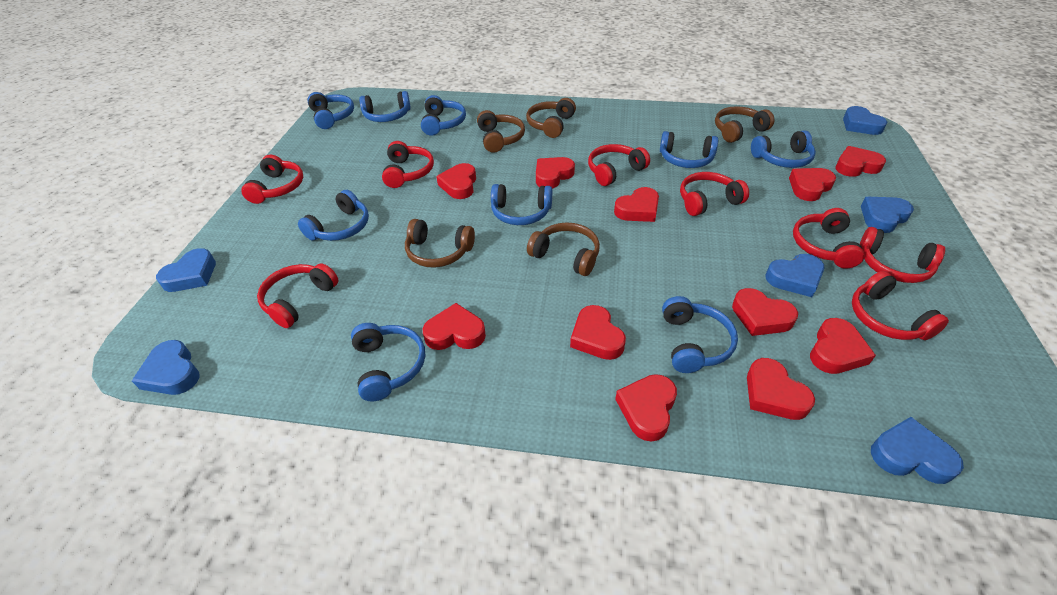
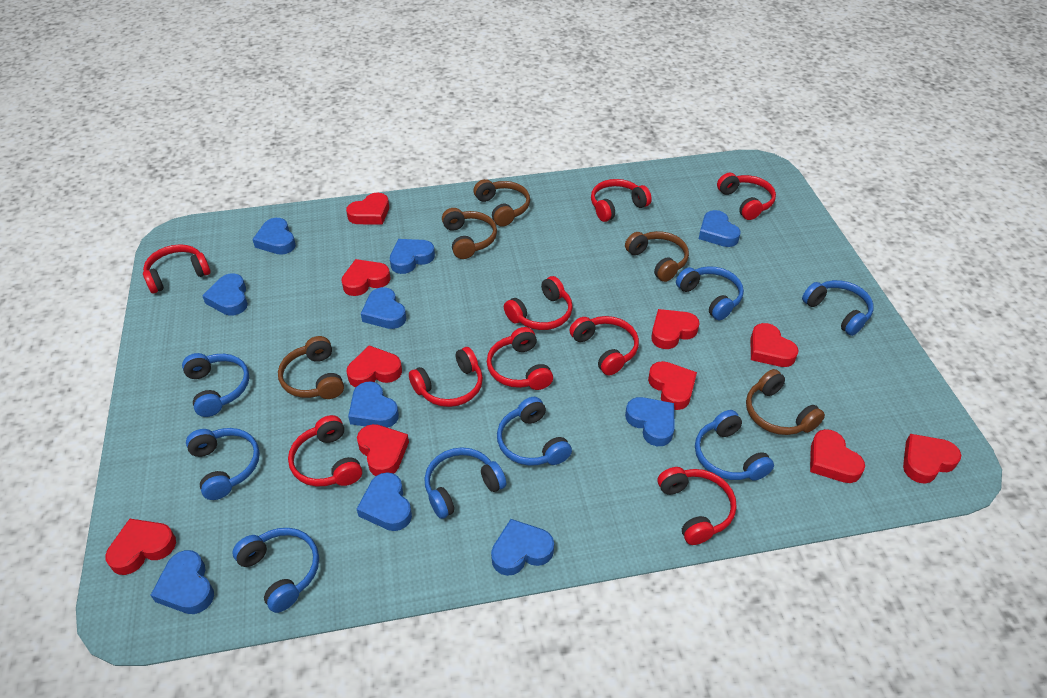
blue headphones: [298,190,369,241] [307,92,354,129] [351,323,425,402] [359,91,411,122] [421,95,466,136] [491,184,552,225] [660,131,718,168] [662,296,738,373] [751,130,816,168] = 9 -> [182,353,249,417] [186,428,260,500] [232,528,319,613] [424,447,507,519] [497,397,572,466] [676,266,744,320] [695,410,774,481] [802,280,874,336] = 8
blue heart: [132,340,200,395] [156,248,216,292] [766,254,825,297] [843,106,887,135] [861,197,914,233] [871,417,964,484] = 6 -> [151,550,214,614] [202,273,248,316] [252,218,296,255] [348,381,399,428] [357,473,412,531] [361,287,406,329] [390,239,435,274] [491,519,554,576] [625,397,675,446] [699,210,741,247] = 10
red headphones: [242,155,303,204] [257,264,338,328] [382,141,434,188] [588,144,650,186] [680,172,749,216] [793,208,865,269] [852,271,949,340] [859,227,945,283] = 8 -> [143,244,211,293] [288,415,362,487] [409,347,483,407] [487,327,553,390] [504,276,573,330] [570,316,639,375] [591,179,652,222] [658,467,737,545] [717,173,776,220] = 9
red heart: [422,303,486,350] [436,163,476,199] [536,157,575,189] [570,305,626,360] [614,187,659,222] [615,374,677,442] [732,288,798,336] [747,358,815,420] [789,168,836,201] [810,318,876,374] [835,146,886,177] = 11 -> [105,519,176,575] [341,259,391,296] [346,193,389,225] [347,345,402,387] [357,424,409,476] [648,361,697,410] [651,309,700,349] [750,323,799,367] [810,429,865,483] [903,434,961,484] = 10

